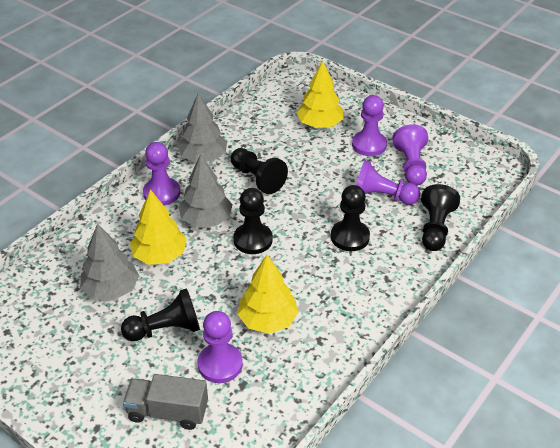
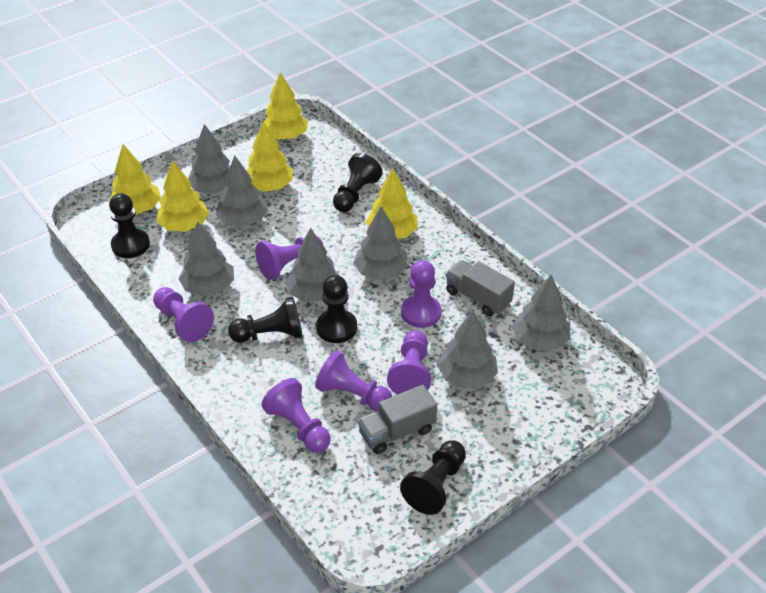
grey tree: [80,224,139,300] [178,93,227,162] [179,155,233,227] = 3 -> [179,221,234,296] [188,124,230,194] [216,156,268,227] [286,228,340,302] [353,207,408,280] [437,311,498,389] [512,275,570,351] = 7
grey truck: [123,374,208,430] = 1 -> [358,385,437,454] [446,260,515,317] = 2
purple pawn: [143,142,180,205] [198,311,243,383] [352,95,387,156] [356,160,420,205] [392,125,428,185] = 5 -> [153,287,214,342] [255,237,323,280] [262,378,330,453] [315,350,392,412] [387,330,431,395] [401,260,441,328] = 6
yellow tree: [130,189,187,265] [237,255,299,334] [296,61,343,128] = 3 -> [109,144,161,214] [157,160,209,232] [247,122,293,192] [261,72,308,140] [366,168,418,239] = 5

